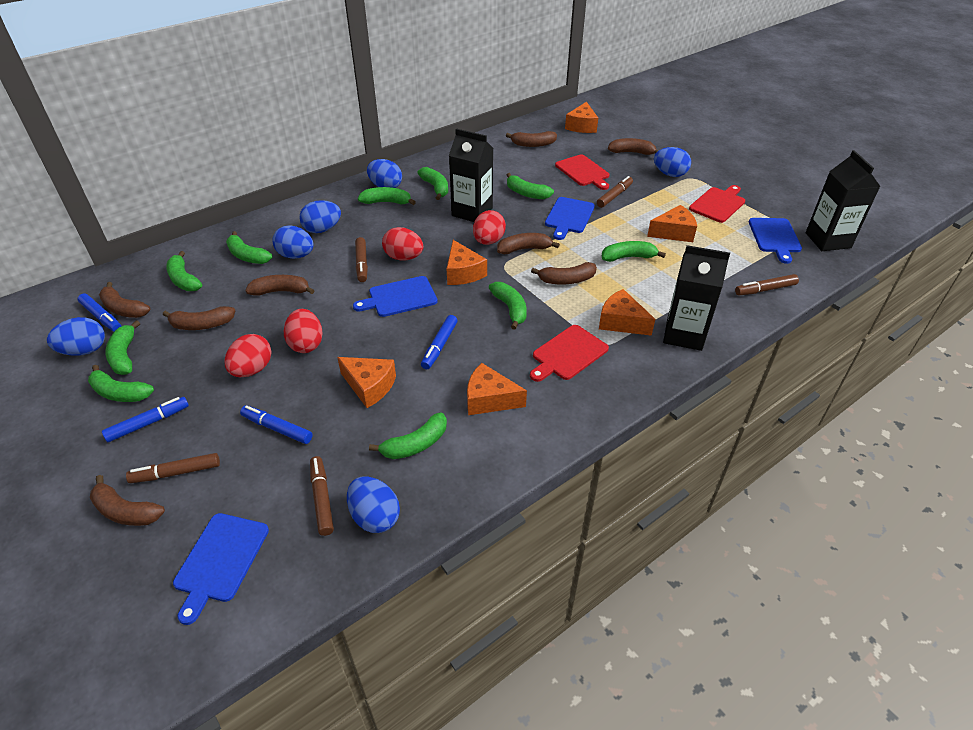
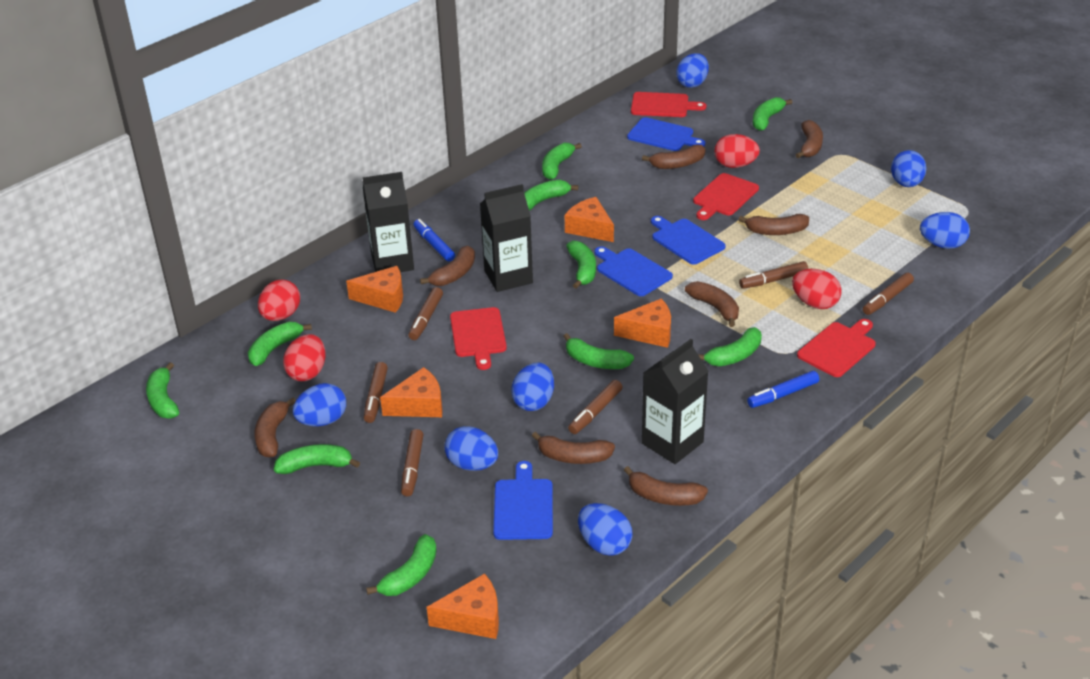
blue egg: [47,317,105,356] [272,225,314,259] [299,200,341,233] [347,477,400,533] [367,159,402,188] [654,147,691,177] = 6 -> [293,383,346,426] [444,426,498,471] [511,363,554,411] [578,503,632,556] [676,53,709,88] [891,150,927,187] [920,212,970,249] = 7
blue marker: [77,294,122,332] [102,397,189,442] [240,405,313,444] [421,315,458,369] = 4 -> [413,219,455,261] [747,371,819,408] = 2
brown marker: [126,453,220,483] [310,456,334,536] [355,237,368,282] [597,176,633,208] [735,274,799,296] = 5 -> [364,362,388,423] [401,429,424,496] [408,287,443,340] [568,380,623,434] [739,261,808,289] [863,272,914,315] = 6
orange cheese: [337,357,396,408] [447,240,487,285] [467,363,527,415] [565,102,598,133] [599,289,655,336] [647,205,697,242] = 6 -> [346,266,403,313] [380,367,442,417] [427,573,499,639] [565,197,614,242] [614,299,671,348] = 5
red cutting board: [530,325,609,382] [555,154,610,190] [689,185,745,223] = 3 -> [450,307,507,370] [631,92,706,117] [693,173,759,220] [797,319,876,377] = 4

